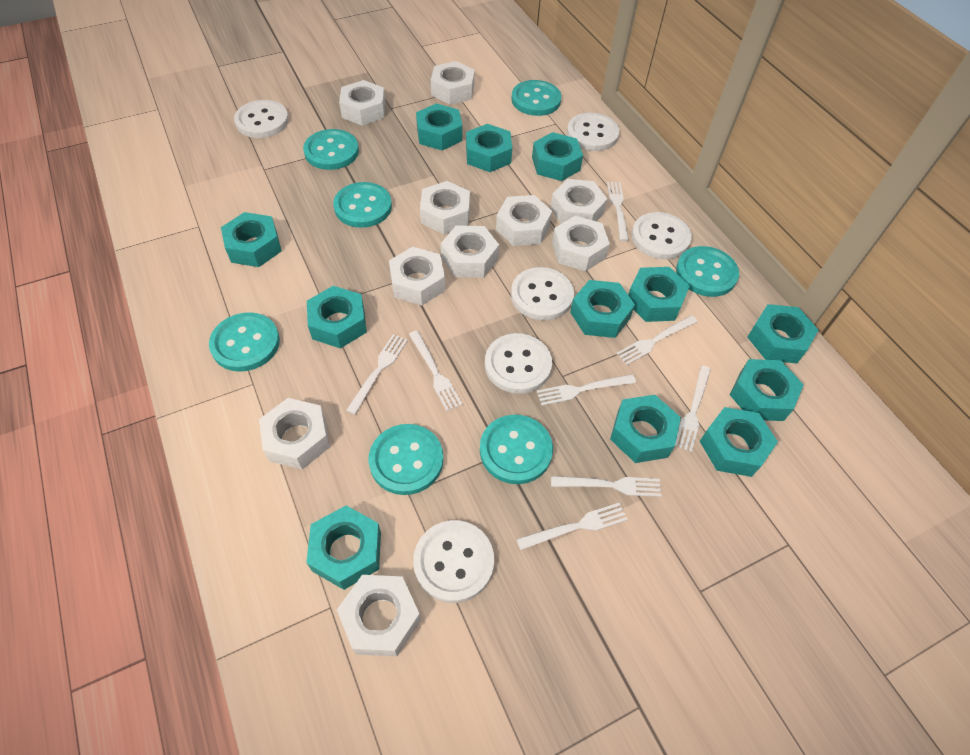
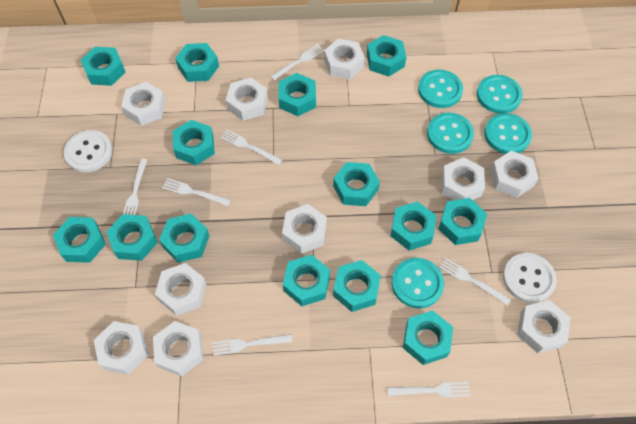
turquoise button: [209,312,280,372] [303,129,359,170] [333,182,392,228] [369,424,443,495] [480,415,553,484] [511,80,561,116] [676,246,739,297] = 7 -> [392,258,444,308] [418,70,463,108] [427,113,474,154] [477,75,523,113] [484,113,532,154] = 5
turquoise nut: [221,212,282,267] [306,506,381,590] [307,286,367,348] [416,103,462,151] [466,124,512,172] [532,132,583,181] [570,280,635,338] [610,395,681,463] [628,267,690,322] [700,407,778,477] [730,359,804,421] [747,304,818,363] = 12 -> [53,217,106,263] [81,47,125,86] [106,214,158,261] [159,214,209,263] [173,120,215,165] [175,43,219,82] [279,73,316,116] [283,255,330,306] [333,162,380,206] [333,260,381,312] [367,35,406,77] [390,201,437,250] [403,310,453,365] [438,198,487,245] = 14
white button: [234,100,289,138] [413,520,494,603] [485,333,552,394] [511,267,574,321] [567,113,619,151] [632,212,692,259] = 6 -> [64,130,112,172] [503,253,557,303] = 2
white fork: [346,334,408,415] [409,330,463,411] [517,503,628,550] [537,374,636,406] [551,476,661,497] [607,182,629,241] [616,315,698,365] [675,365,711,452] = 8 -> [123,159,147,215] [162,178,231,206] [212,334,292,356] [220,129,282,165] [270,44,324,80] [387,382,470,397] [439,258,511,306] = 7

